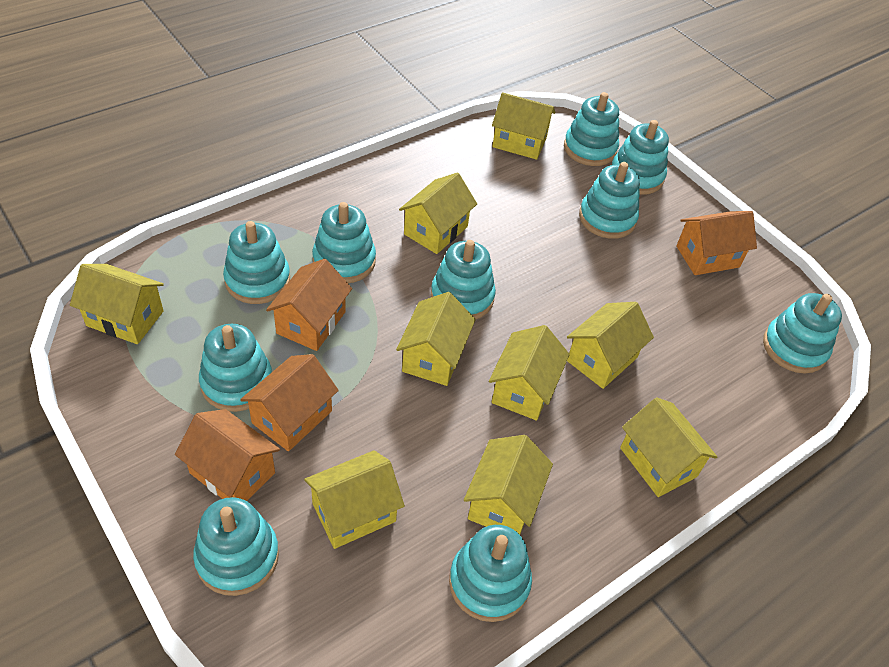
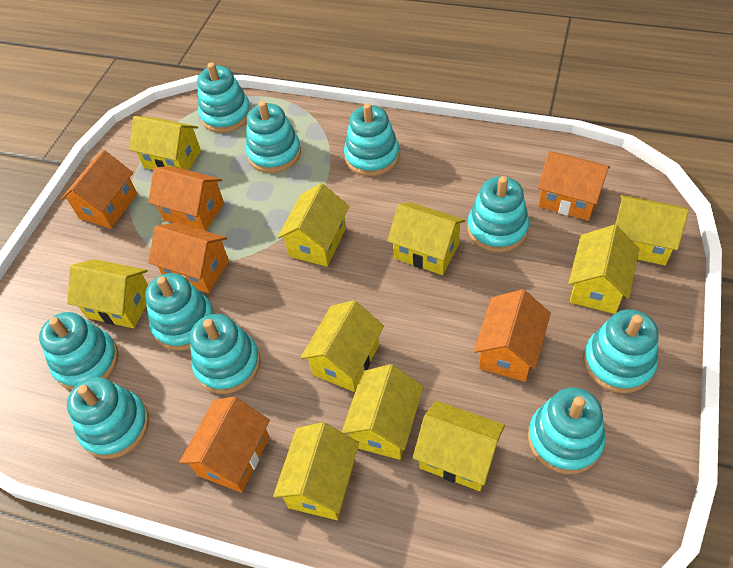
orange house: [175,409,280,501] [240,354,339,451] [266,259,352,351] [676,211,757,275] = 4 -> [61,150,137,229] [148,167,224,231] [148,223,229,293] [179,396,270,493] [474,289,551,382] [538,151,610,221] = 6
yellow house: [70,264,164,344] [304,450,405,549] [396,292,476,386] [399,172,477,254] [464,435,553,535] [489,325,570,421] [492,92,556,160] [567,302,654,389] [620,397,717,497] = 9 -> [67,259,148,328] [129,116,201,170] [273,422,359,520] [277,183,349,267] [300,300,384,392] [342,364,424,460] [388,202,465,275] [413,401,505,491] [568,225,639,314] [615,195,689,265] = 10

